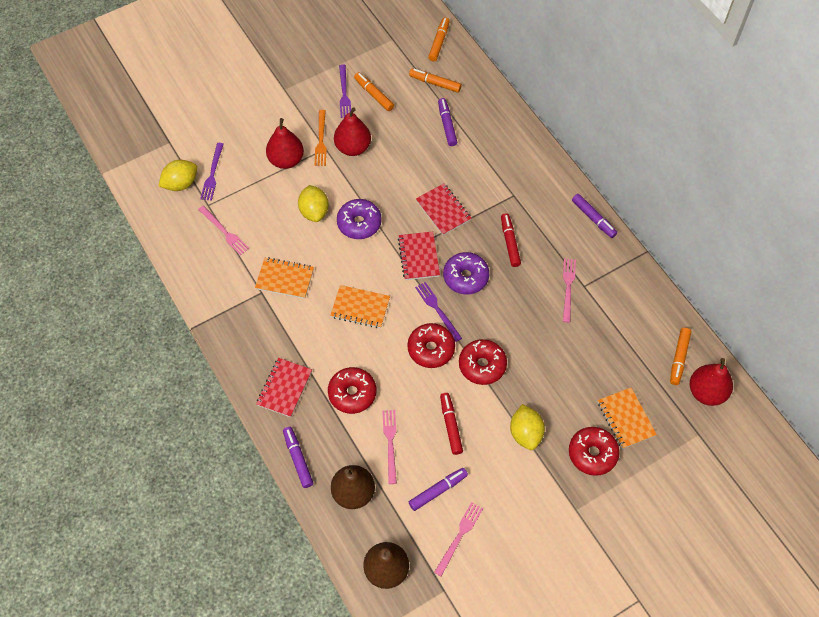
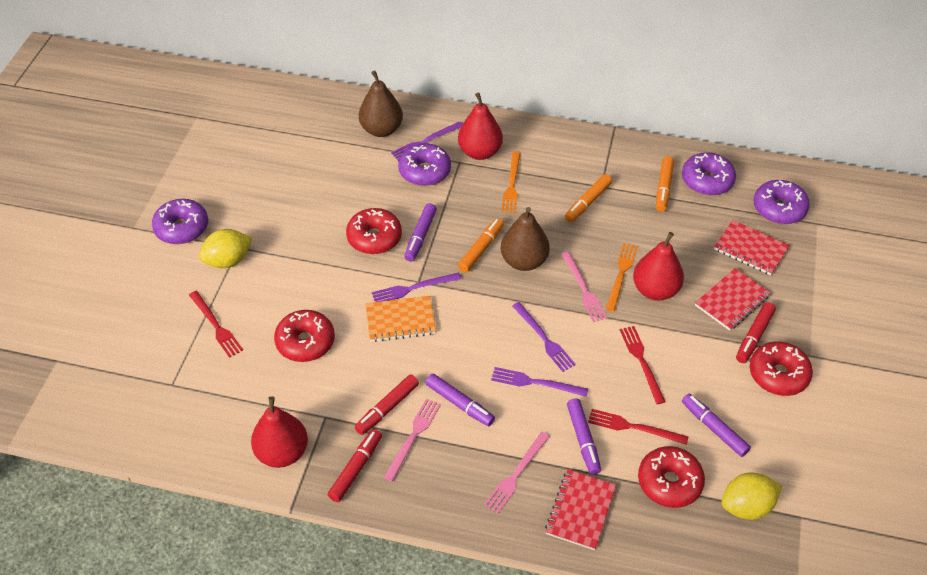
orange fork: [315,110,327,166] = 1 -> [501,151,521,213] [606,243,638,311] = 2
orange marker: [354,72,394,111] [409,68,462,93] [428,17,450,61] [670,328,691,385] = 4 -> [458,218,504,272] [565,174,612,222] [656,156,674,212] = 3
orange notebook: [255,258,314,299] [330,285,390,328] [598,388,657,449] = 3 -> [365,296,436,342] = 1
pink fork: [198,206,249,256] [382,410,397,484] [434,502,483,576] [563,258,576,323] = 4 -> [383,398,441,482] [484,431,550,514] [561,252,607,322] = 3
purple donut: [337,199,382,239] [443,252,489,294] = 2 -> [152,199,208,244] [398,143,451,186] [682,152,736,196] [754,180,810,224] = 4
purple fork: [200,143,224,201] [339,64,351,118] [415,282,462,342] = 3 -> [372,273,461,302] [391,121,463,161] [491,367,588,397] [512,302,576,372] = 4
red fork: none = 0 -> [189,291,243,358] [588,409,688,445] [620,326,666,404] = 3
red marker: [440,393,463,455] [501,213,521,267] = 2 -> [328,429,382,502] [355,375,419,435] [736,302,776,363] = 3
yellow lemon: [159,160,197,191] [298,185,329,222] [510,404,545,450] = 3 -> [199,229,252,268] [721,473,782,520] = 2

